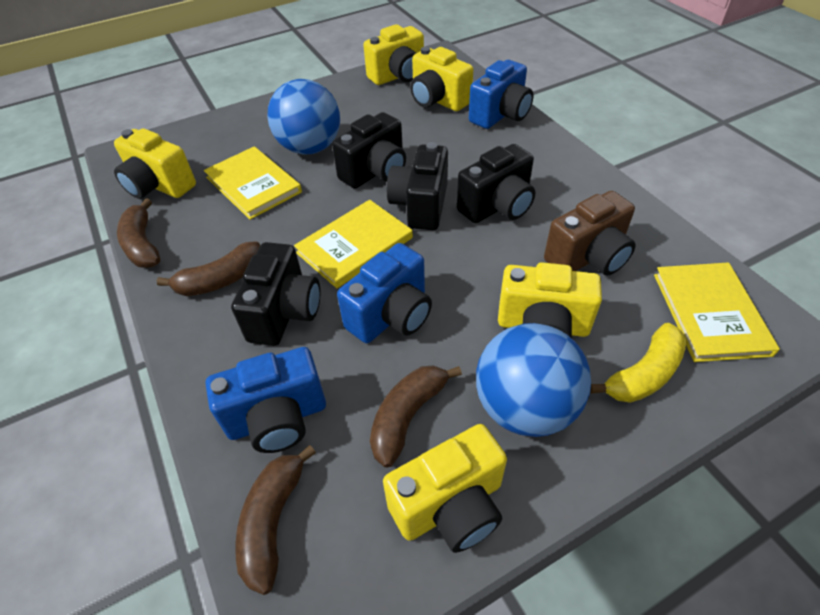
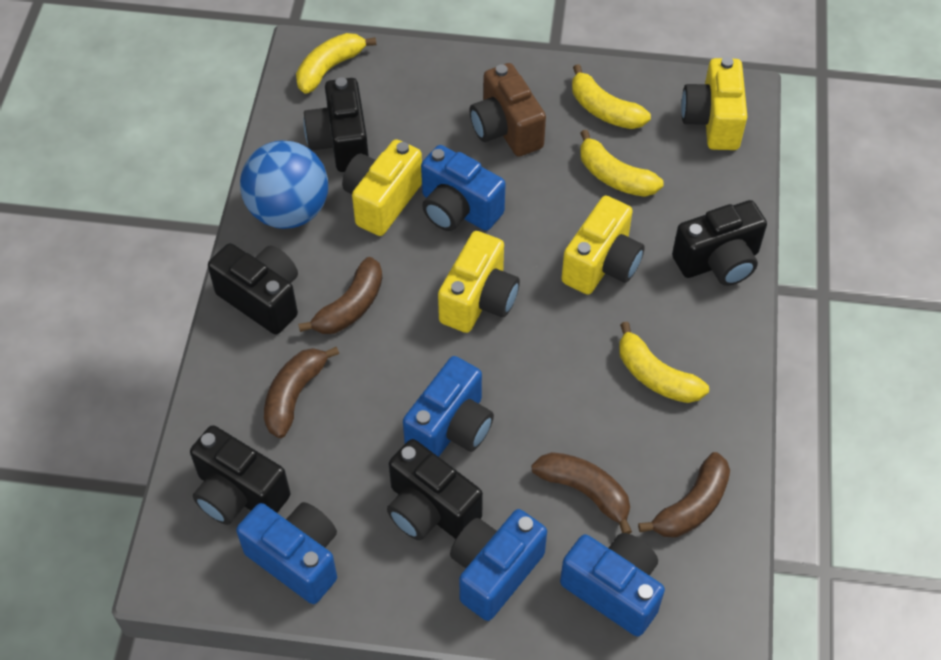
black camera: [231,242,320,346] [332,112,406,189] [387,142,448,230] [457,144,535,223] = 4 -> [190,425,290,525] [208,243,298,335] [303,77,369,172] [387,439,483,540] [672,200,767,286] = 5
blue ball: [267,79,340,155] [476,323,591,437] = 2 -> [240,141,328,229] = 1
blue camera: [206,347,326,453] [337,243,432,343] [469,60,534,129] = 3 -> [236,502,337,604] [403,356,494,457] [421,145,506,231] [450,509,547,621] [560,533,665,637] = 5
yellow banana: [590,323,686,403] = 1 -> [296,33,376,94] [572,64,651,129] [580,130,664,197] [619,322,709,403] = 4
yellow book: [204,146,302,220] [294,200,413,288] [654,262,780,362] = 3 -> none = 0
yellow camera: [114,128,196,199] [363,24,424,85] [383,424,507,553] [410,47,473,111] [498,262,602,338] = 5 -> [342,139,422,236] [438,231,520,333] [561,196,645,295] [681,57,747,150] = 4

